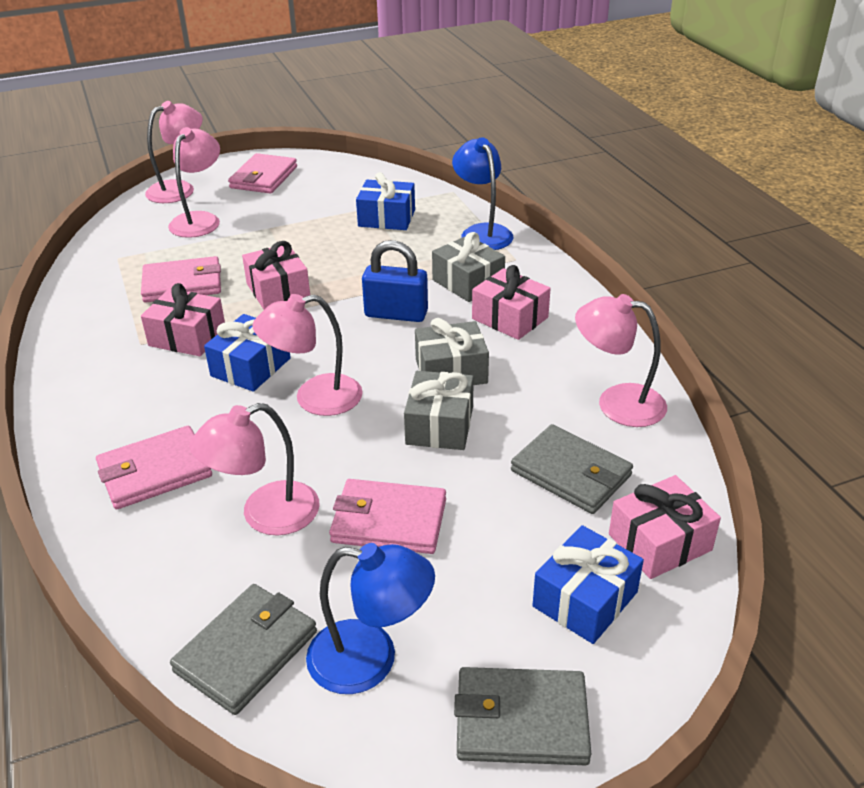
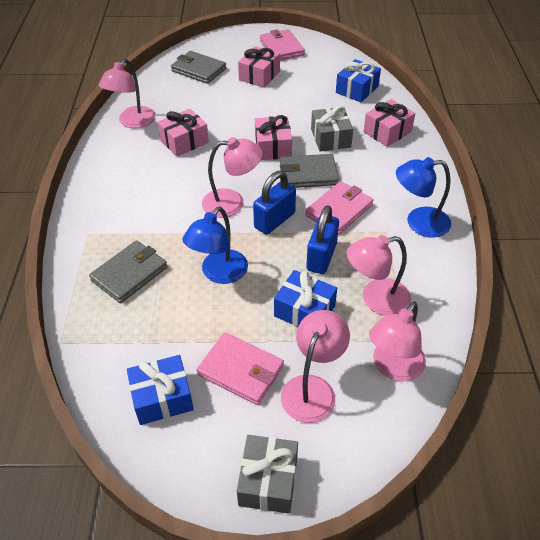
blue padlock: [362,240,428,322] = 1 -> [253,171,296,235] [306,205,339,274] = 2
grey gift: [404,371,474,450] [415,318,489,385] [432,232,505,302] = 3 -> [237,435,298,514] [311,106,353,151] = 2
pink wallet: [96,426,212,509] [141,256,221,303] [228,153,297,194] [329,479,446,554] = 4 -> [197,332,284,405] [260,29,305,60] [305,181,374,235] = 3

